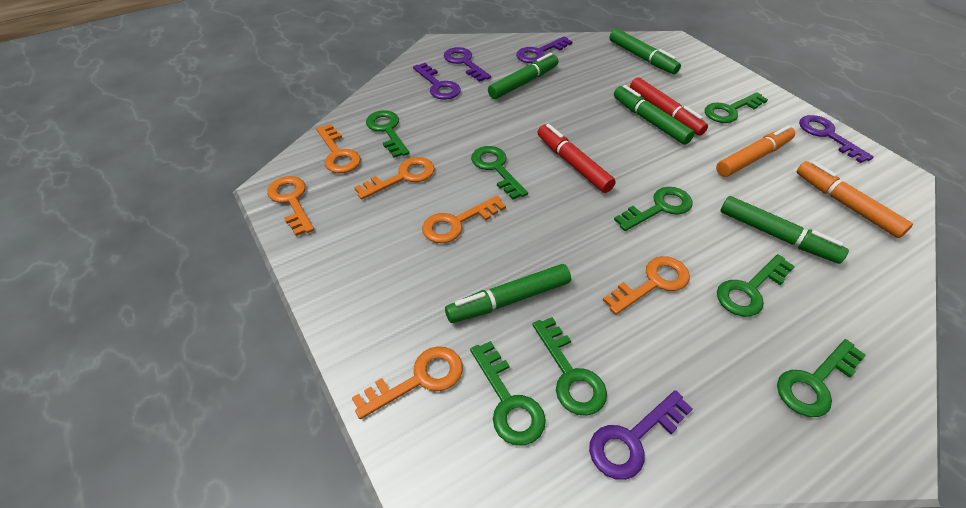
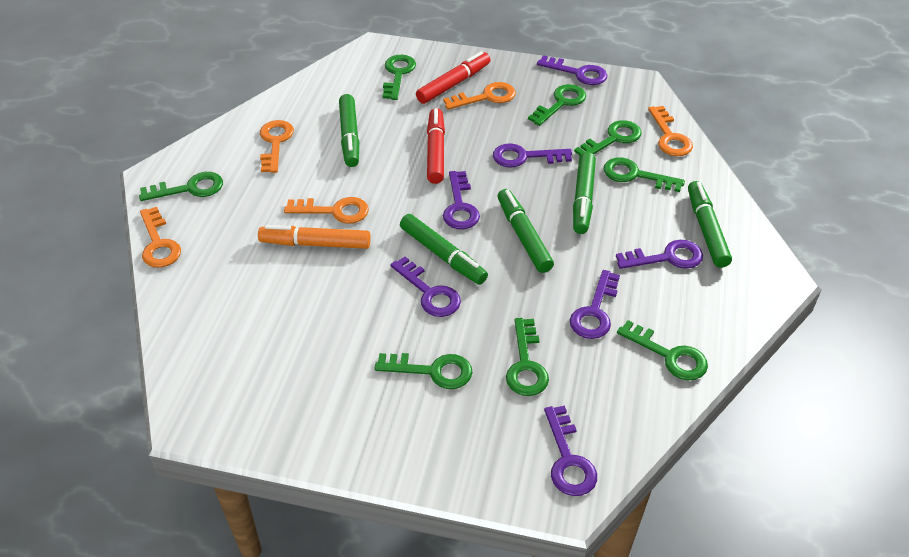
orange key: [267,176,314,236] [316,124,361,173] [352,346,463,419] [354,157,435,200] [422,196,506,243] [603,256,690,315] = 6 -> [140,207,181,268] [260,120,294,173] [284,197,369,224] [443,82,516,110] [648,106,693,156] = 5
orange marker: [716,125,795,177] [796,161,913,238] = 2 -> [258,225,370,249] = 1
purple key: [413,63,461,100] [444,47,491,82] [516,36,572,63] [589,390,693,480] [799,115,874,163] = 5 -> [390,256,461,317] [443,171,480,229] [493,143,572,168] [537,55,608,85] [544,405,597,496] [570,270,620,339] [616,240,703,269] = 7

